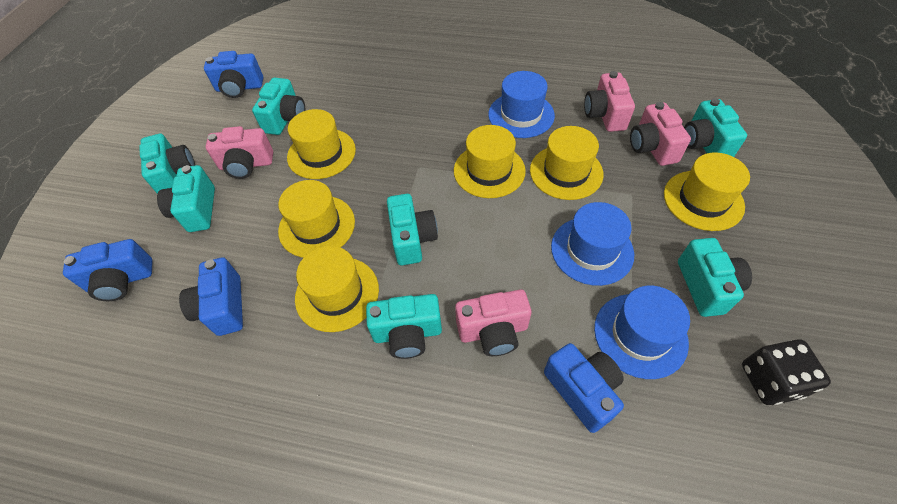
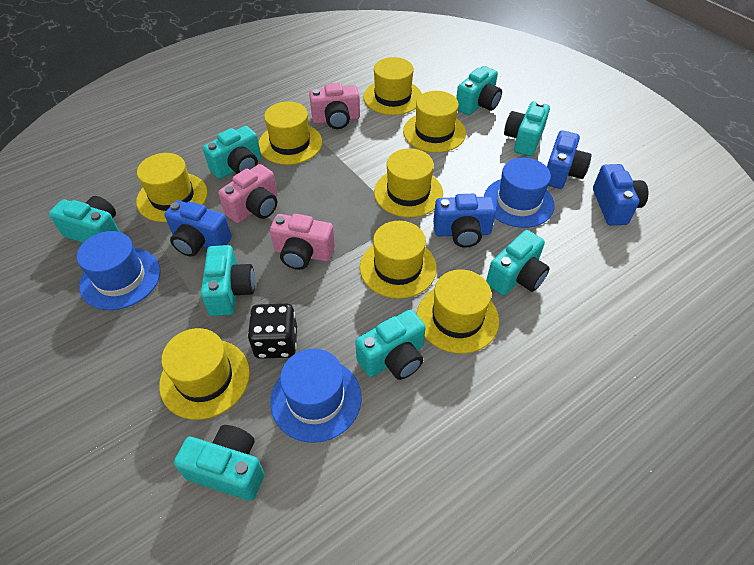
pink camera: [205,126,273,179] [455,289,532,356] [584,71,635,132] [630,102,691,166] = 4 -> [218,164,277,223] [270,214,335,270] [309,83,360,129] = 3
turquoise camera: [140,134,195,194] [157,165,215,232] [252,77,305,135] [366,294,442,359] [387,194,438,265] [678,238,752,317] [684,98,747,157] = 7 -> [49,196,120,243] [174,425,265,501] [201,245,255,316] [203,126,261,179] [355,309,426,380] [456,66,502,115] [486,230,550,296] [504,101,550,156] = 8
yellow hat: [278,180,355,258] [287,109,356,179] [295,246,379,332] [454,125,526,198] [530,126,604,200] [664,152,750,231] = 6 -> [136,153,208,222] [159,328,250,420] [258,101,322,165] [360,221,437,299] [363,57,422,115] [374,148,443,217] [403,91,466,153] [417,270,499,354] = 8

